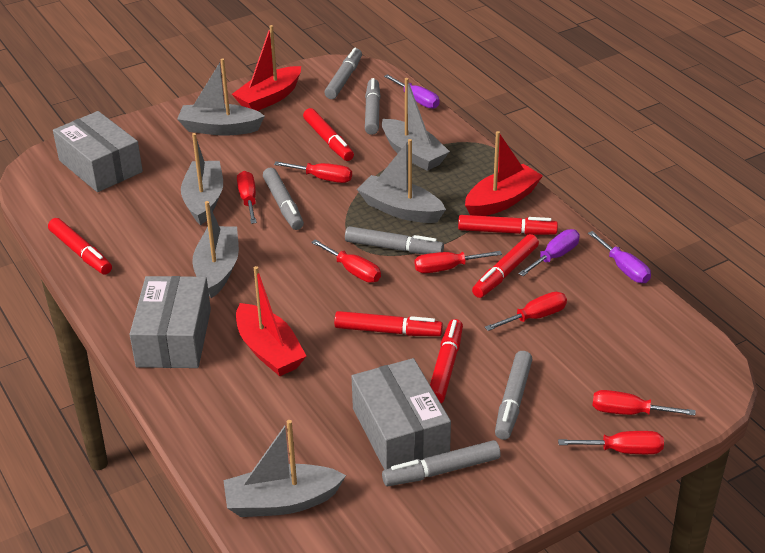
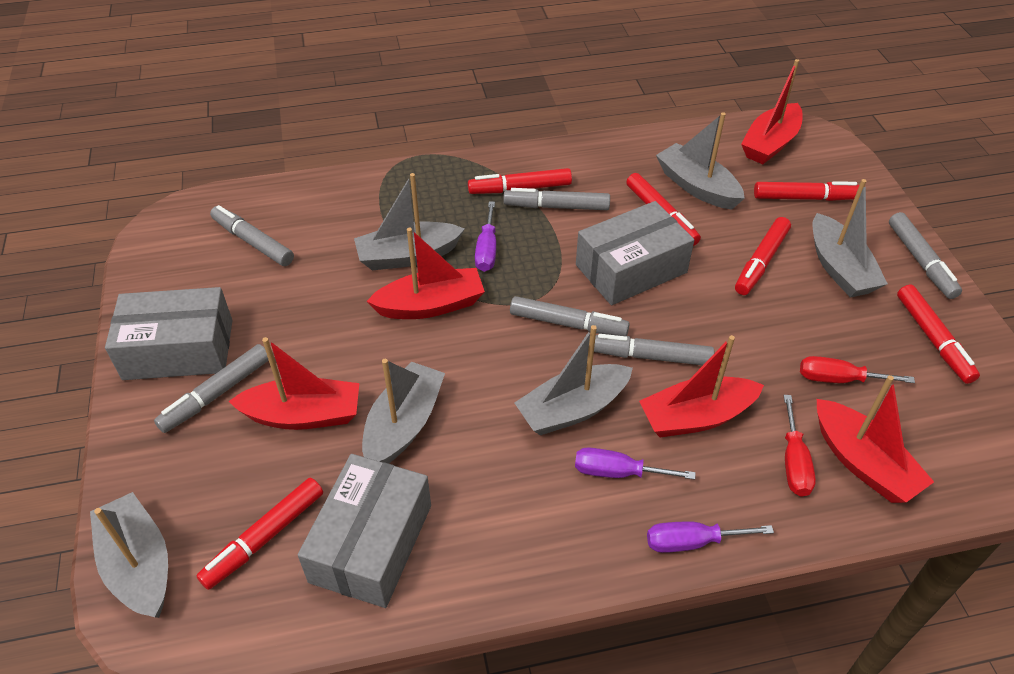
red boat: [232,25,301,111] [236,266,306,376] [465,131,543,216] = 3 -> [229,337,359,430] [367,228,485,319] [639,335,764,437] [741,59,803,164] [817,375,934,503] = 5
red screwdriver: [237,171,257,224] [274,161,352,183] [311,239,381,283] [415,251,502,273] [485,292,567,331] [558,431,664,454] [592,390,696,416] = 7 -> [784,395,816,497] [800,356,915,383] = 2

